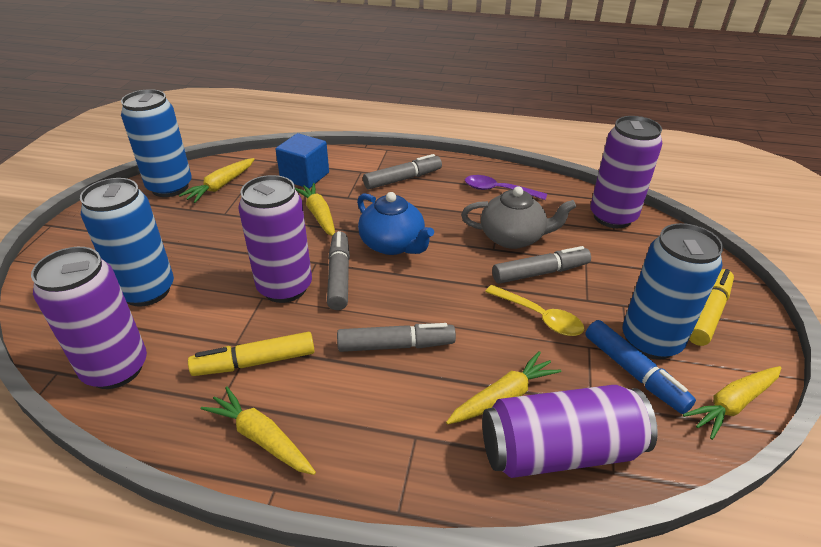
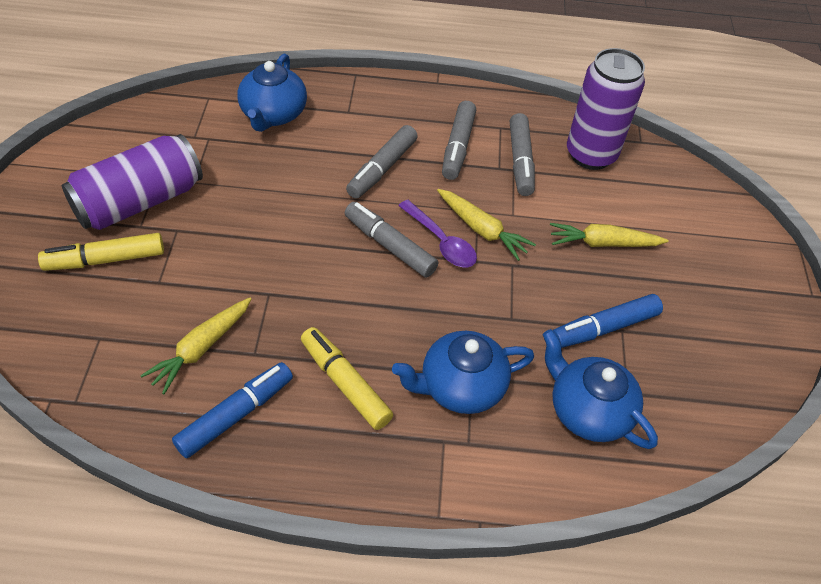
blue can: [80,178,174,307] [121,89,192,197] [622,223,723,360] = 3 -> none = 0
blue cube: [275,133,329,189] = 1 -> none = 0
blue marker: [585,320,696,414] = 1 -> [172,362,293,458] [553,294,663,348] = 2
blue teapot: [357,192,434,255] = 1 -> [237,54,307,132] [392,331,534,414] [542,329,658,449] = 3
grey teapot: [461,186,576,249] = 1 -> none = 0
purple can: [31,247,147,389] [238,175,312,303] [482,385,658,478] [590,116,662,228] = 4 -> [62,134,203,230] [567,48,645,170] = 2
yellow carrot: [179,158,255,203] [201,386,316,475] [295,183,335,236] [446,351,562,424] [683,366,782,440] = 5 -> [140,297,251,394] [437,189,536,261] [550,223,669,247] = 3
yellow spoon: [485,285,584,336] = 1 -> none = 0

